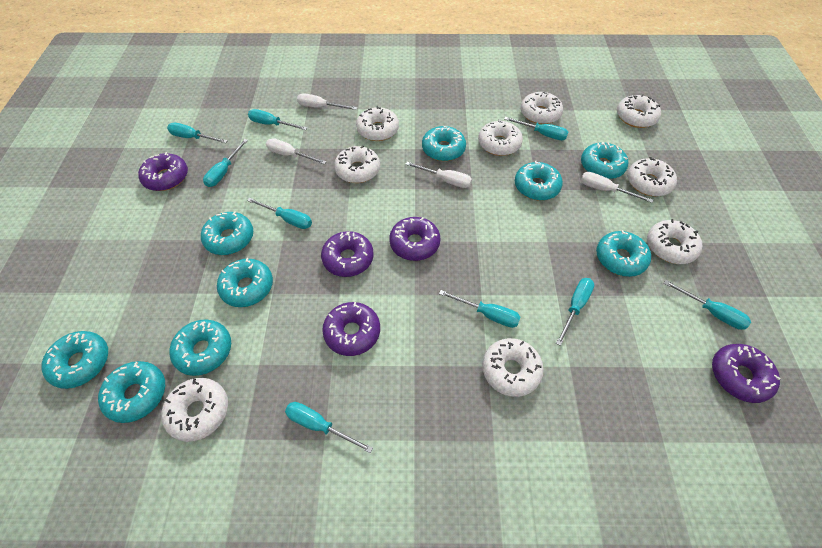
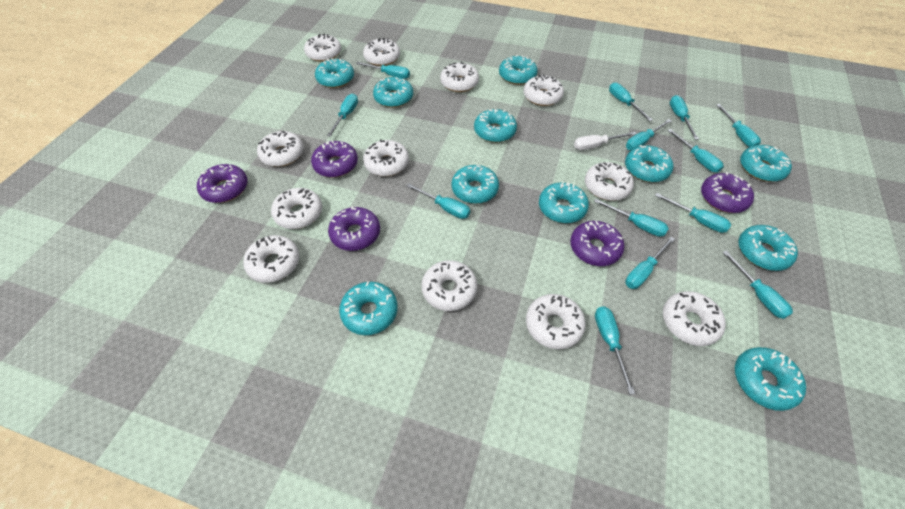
turquoise donut: [41,331,108,389] [98,361,165,423] [170,320,231,376] [201,211,253,255] [217,258,273,307] [422,126,466,161] [515,161,563,201] [581,142,628,179] [596,230,651,277] = 9 -> [315,58,354,88] [339,281,398,335] [373,77,413,108] [451,165,499,204] [474,109,517,143] [499,55,538,85] [539,182,589,223] [625,145,673,182] [735,347,806,411] [738,225,798,271] [740,145,792,182] = 11
turquoise screwdriver: [167,123,228,143] [203,139,248,187] [247,198,312,229] [248,109,307,130] [285,402,373,453] [439,290,520,328] [504,117,568,140] [556,278,594,346] [664,280,751,330] = 9 -> [327,94,358,137] [356,62,410,79] [407,184,470,219] [594,199,669,237] [595,306,635,395] [609,83,653,121] [625,237,675,289] [626,119,672,151] [655,193,731,233] [667,129,724,172] [670,95,699,140] [717,104,761,147] [722,251,793,319] = 13
white donut: [162,378,228,442] [334,145,380,183] [356,106,399,141] [478,119,523,156] [482,338,544,397] [521,92,563,124] [617,94,661,128] [627,157,677,197] [647,219,703,264] = 9 -> [243,235,299,283] [257,131,303,167] [271,188,322,229] [304,34,341,62] [363,38,400,66] [363,139,409,176] [421,260,477,311] [440,61,479,92] [523,75,564,106] [526,294,586,349] [585,162,634,201] [663,291,726,346] = 12
white screwdriver: [266,138,326,165] [297,93,357,110] [405,162,472,188] [581,172,653,203] = 4 -> [574,132,636,150] = 1

